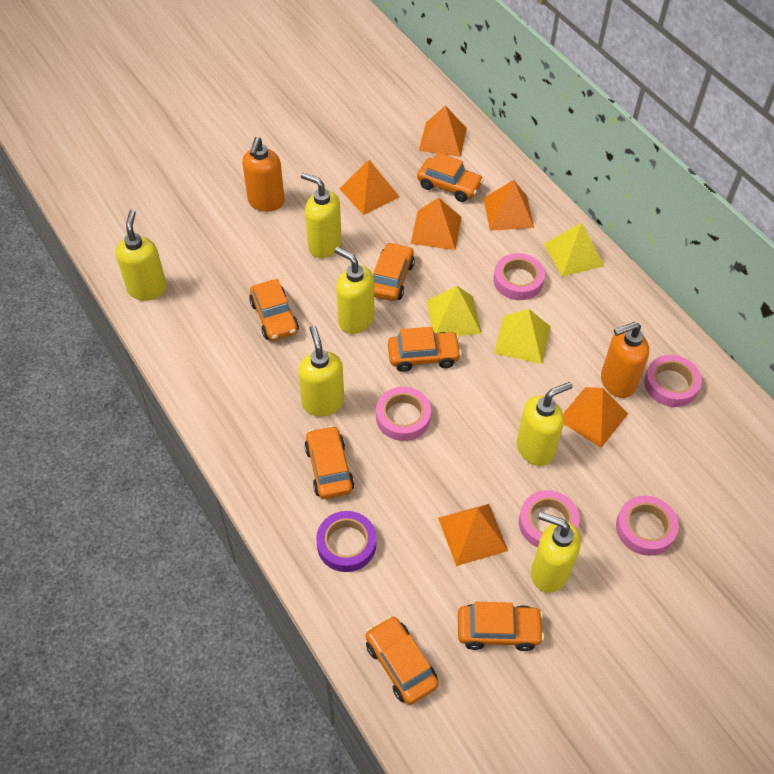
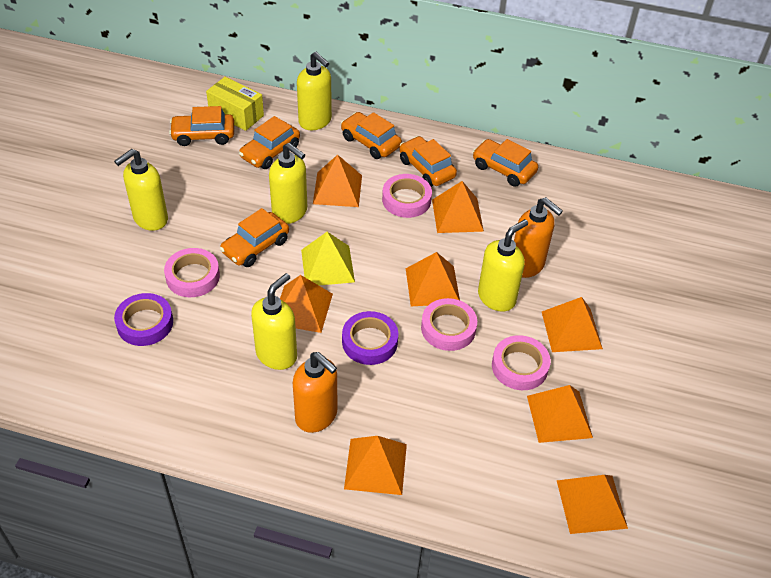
orange car: [249,279,299,341] [304,425,354,499] [366,616,438,705] [373,242,415,301] [388,327,462,372] [417,152,484,202] [458,602,544,651] = 7 -> [169,106,234,146] [220,208,289,267] [239,116,300,169] [341,112,402,159] [400,136,457,187] [473,139,538,187] = 6
orange pyramid: [339,160,399,215] [411,197,461,250] [419,105,467,157] [438,504,508,566] [484,180,534,231] [563,387,628,448] = 6 -> [280,275,333,333] [313,155,362,207] [344,436,407,495] [406,252,460,306] [432,181,484,233] [527,385,593,443] [542,297,603,352] [557,475,628,534] = 8
pink tape: [376,387,431,441] [493,253,545,300] [519,490,580,548] [616,496,679,556] [644,355,702,407] = 5 -> [164,248,220,297] [382,174,432,218] [421,298,477,351] [492,335,551,390] = 4
purple tape: [316,511,376,572] = 1 -> [114,293,173,346] [342,311,398,365] = 2
yellow box: none = 0 -> [206,77,264,131] = 1
yellow pyramid: [427,286,482,336] [494,309,551,364] [544,222,604,277] = 3 -> [301,232,355,285] = 1
yellow soap dispenser: [115,210,167,301] [298,325,344,416] [301,173,342,258] [335,247,374,334] [517,382,573,466] [531,512,581,593] = 6 -> [114,149,168,231] [251,273,297,370] [269,143,307,224] [297,52,332,130] [478,219,528,312] = 5

